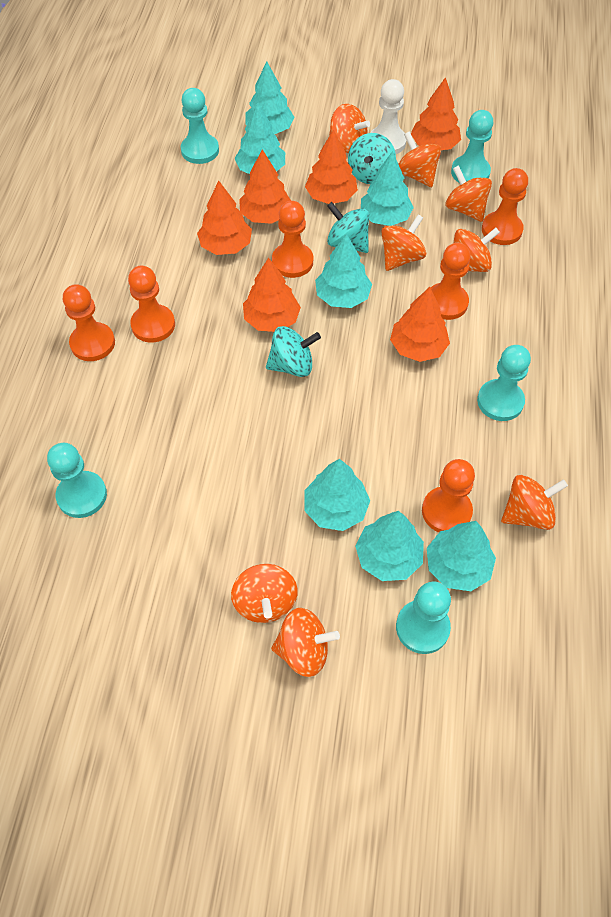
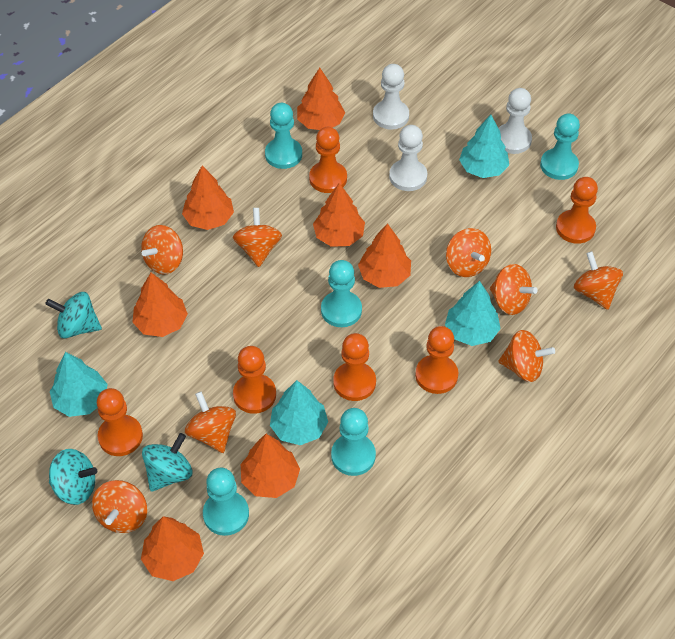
orange tree: [197,181,252,255] [239,149,291,224] [243,257,301,332] [305,129,358,204] [390,287,450,362] [411,77,461,150] = 6 -> [132,273,188,337] [141,516,204,581] [182,166,234,230] [241,434,300,498] [297,68,345,130] [313,183,365,247] [358,223,411,288] = 7
turquoise tree: [234,102,285,174] [245,61,295,134] [304,459,370,531] [315,233,372,308] [355,511,424,581] [361,151,414,226] [427,521,496,591] = 7 -> [50,352,108,417] [270,380,328,445] [445,281,501,346] [459,115,509,178] = 4
white pawn: [370,79,406,154] = 1 -> [373,64,409,130] [389,125,427,191] [498,88,532,154] = 3

